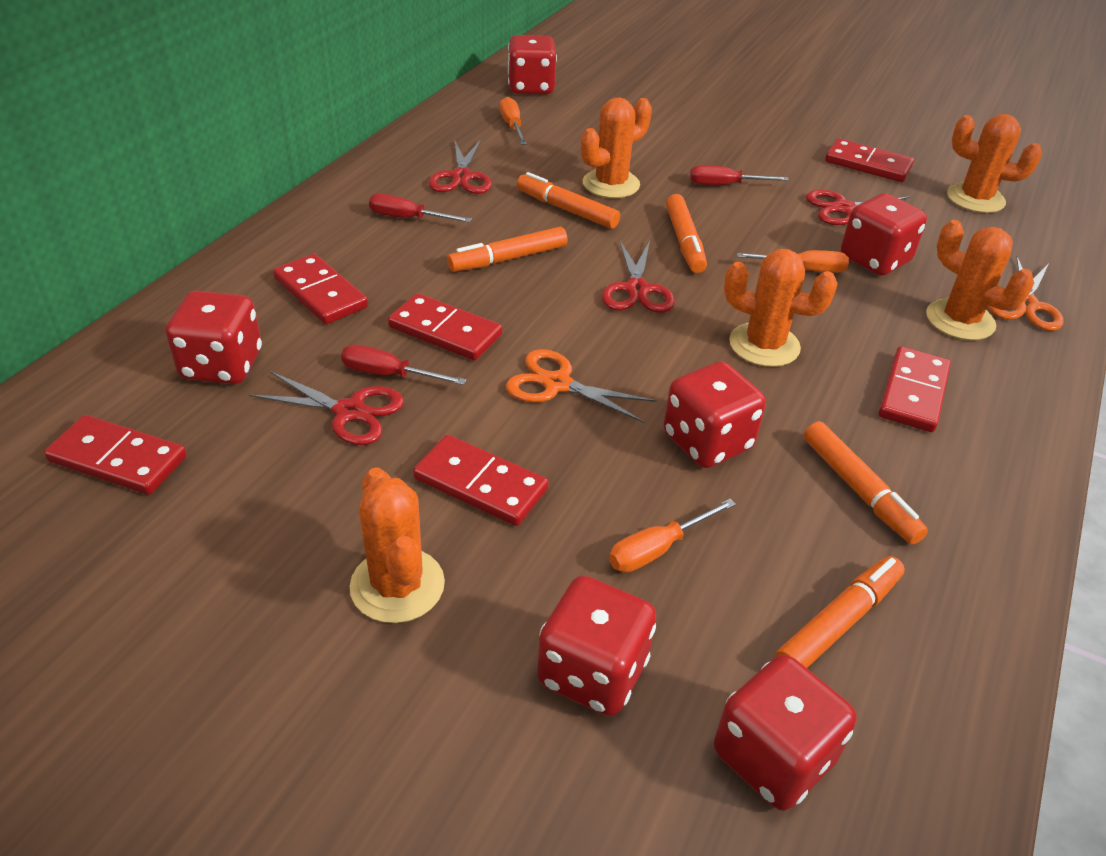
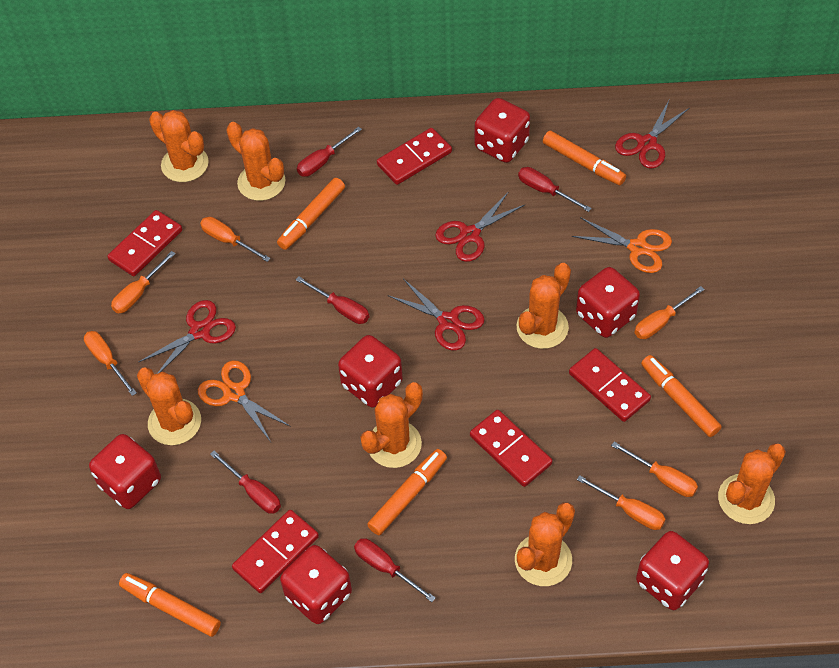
orange cactus: [350,467,445,623] [581,97,652,198] [724,249,838,367] [926,220,1034,340] [947,114,1042,213] = 5 -> [137,367,201,445] [149,110,209,182] [226,122,285,201] [361,382,423,468] [515,502,575,586] [517,263,571,349] [718,443,786,524] = 7
orange screwdriver: [500,97,527,145] [609,499,736,572] [737,250,849,273] = 3 -> [84,331,137,396] [111,251,176,313] [200,217,271,262] [577,475,666,530] [611,442,698,497] [635,286,705,339] = 6
red domino: [44,415,187,495] [273,254,368,324] [388,293,502,360] [413,435,549,526] [825,138,914,182] [878,346,951,432] = 6 -> [107,210,182,276] [232,510,319,593] [377,128,452,185] [470,410,552,487] [569,348,651,422] = 5
red screwdriver: [341,345,466,385] [369,194,472,223] [690,165,789,185] = 3 -> [210,451,281,514] [296,276,369,324] [297,127,362,177] [354,538,436,602] [518,167,592,212] = 5

